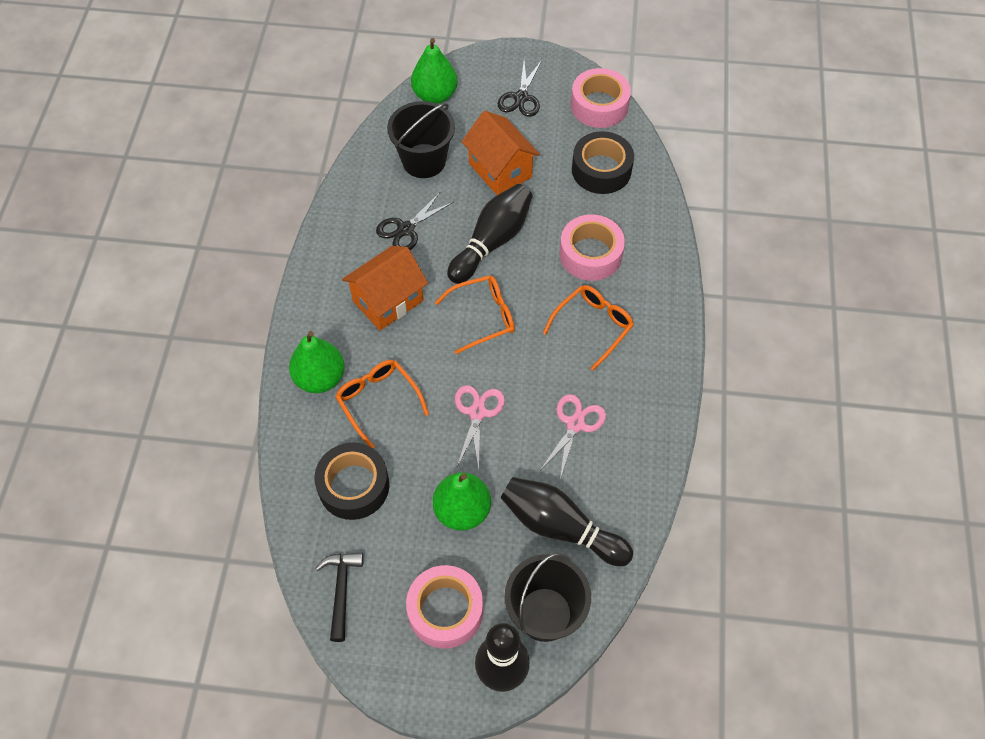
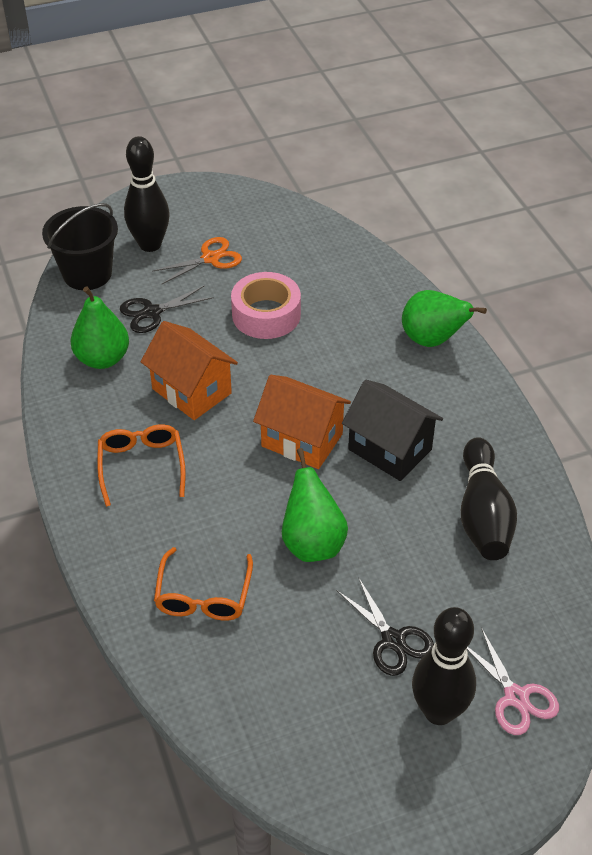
black bucket: [387,101,455,178] [505,553,591,642] = 2 -> [42,203,118,290] = 1
black hammer: [315,553,364,642] = 1 -> none = 0
black house: none = 0 -> [342,380,443,481] = 1
black tape: [314,442,389,520] [572,131,634,194] = 2 -> none = 0
orange glasses: [335,360,429,449] [435,275,515,354] [543,285,634,371] = 3 -> [97,424,186,507] [154,547,253,621] = 2
orange scissors: none = 0 -> [152,237,242,284] = 1
pink scissors: [455,385,505,469] [540,394,606,479] = 2 -> [466,627,559,735] = 1
pink tape: [406,565,483,649] [560,214,625,281] [571,68,631,128] = 3 -> [231,272,301,339] = 1

